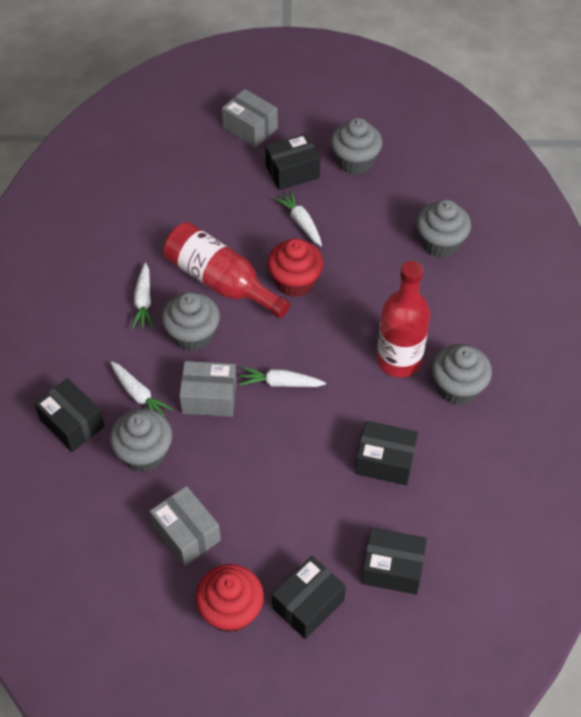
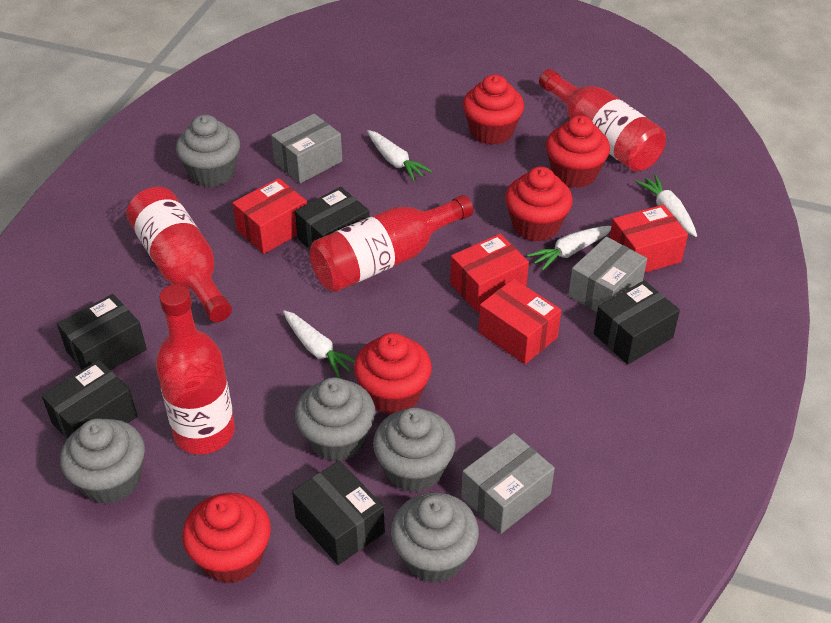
red bottle: [164,222,290,318] [377,261,430,377] = 2 -> [126,187,232,322] [156,284,235,455] [310,195,473,292] [539,69,666,171] = 4
red box: none = 0 -> [233,178,307,254] [450,234,529,313] [478,279,561,364] [610,205,688,273] = 4
red cupcake: [195,564,264,633] [267,238,323,297] = 2 -> [182,493,271,584] [354,333,432,415] [463,74,524,145] [505,167,573,242] [546,115,610,188] = 5

